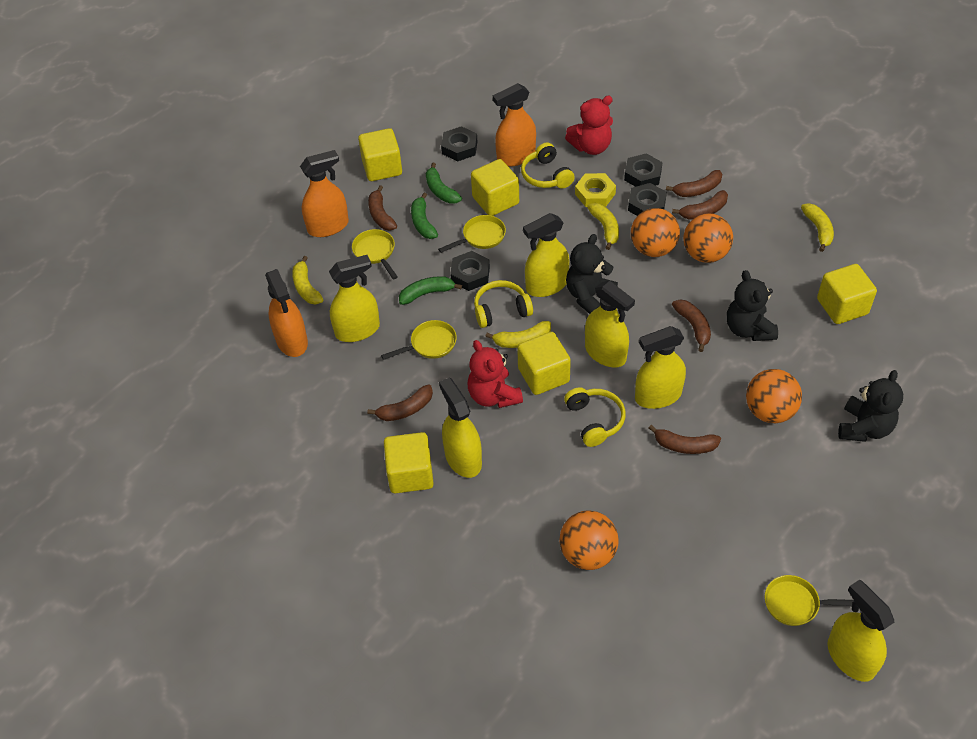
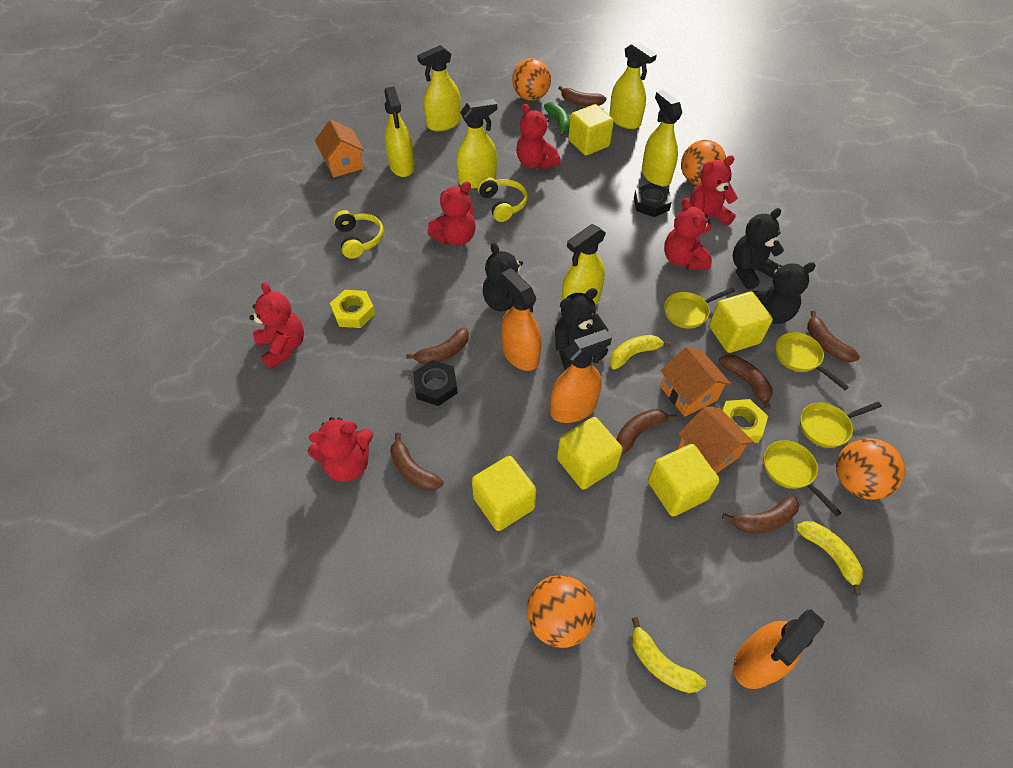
black nut: [441,126,477,162] [450,251,490,291] [624,153,663,187] [628,183,667,216] = 4 -> [413,360,458,406] [634,183,672,217] = 2
black teddy bear: [566,234,618,314] [727,270,778,341] [838,370,903,442] = 3 -> [482,243,533,312] [555,288,608,370] [733,208,784,290] [751,262,816,324] = 4
brown banana: [367,384,433,421] [368,185,397,231] [649,425,721,454] [666,170,722,197] [672,190,728,220] [672,299,711,352] = 6 -> [390,432,443,491] [406,327,469,364] [558,86,607,106] [616,409,677,455] [719,355,773,410] [722,496,799,533] [807,310,860,362] = 7
green banana: [399,276,462,305] [411,193,438,239] [426,163,462,204] = 3 -> [544,102,570,137] = 1
orange house: none = 0 -> [315,120,364,178] [660,346,731,417] [678,407,754,474] = 3
red teddy bear: [467,340,523,408] [565,96,613,155] = 2 -> [249,282,304,369] [308,417,373,482] [428,181,476,246] [516,104,561,170] [664,198,712,270] [690,155,738,233] = 6
yellow banana: [292,256,323,304] [485,321,551,348] [587,203,619,250] [801,203,834,252] = 4 -> [609,335,671,370] [632,617,706,693] [796,521,863,596] = 3
yellow headphones: [474,280,533,328] [521,142,575,189] [564,387,626,447] = 3 -> [334,210,384,259] [477,177,528,222] = 2
yellow nut: [575,173,616,207] = 1 -> [330,290,375,328] [722,399,768,443] = 2

